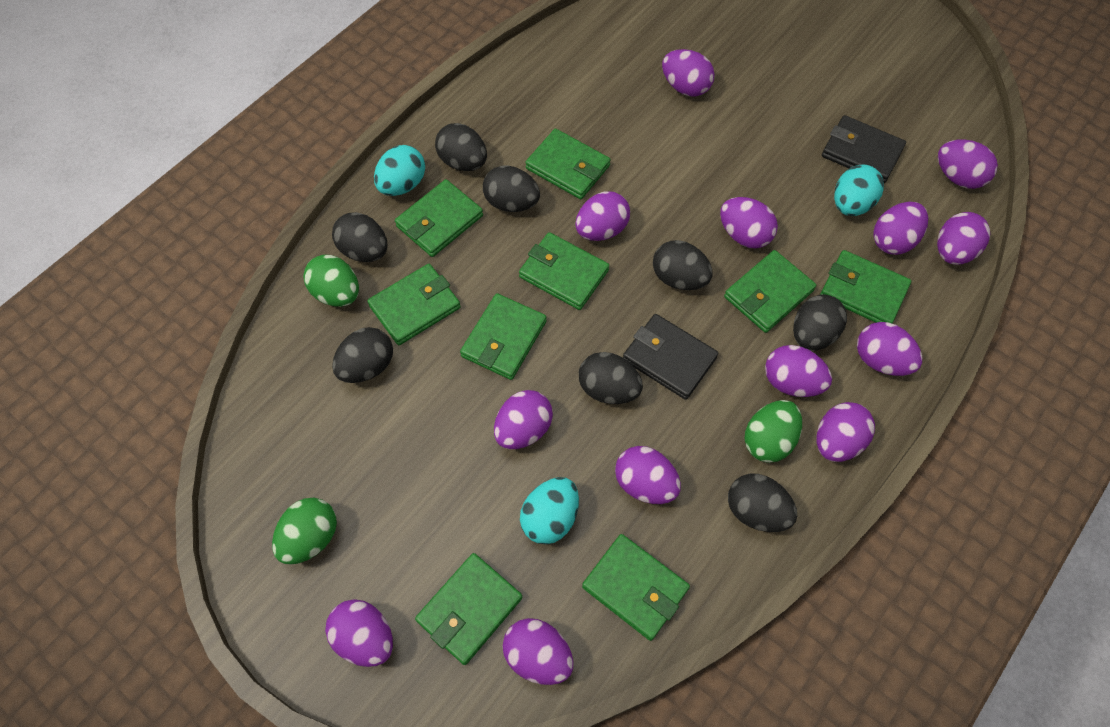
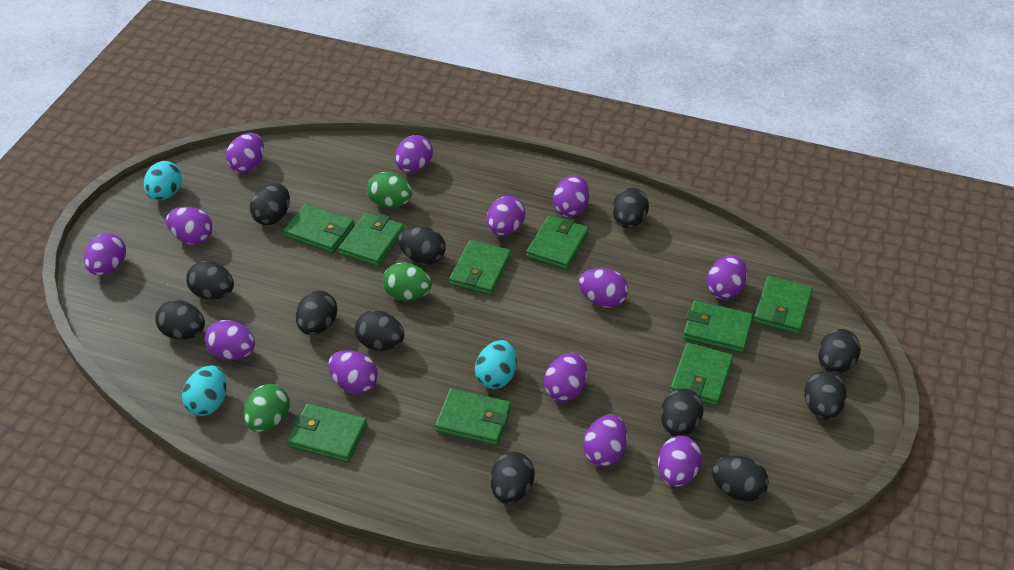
black egg: [332,212,388,262] [332,327,393,383] [435,123,487,171] [483,166,540,212] [579,352,643,404] [653,240,713,290] [728,474,797,532] [793,295,847,351] = 8 -> [155,300,205,340] [186,261,234,300] [250,184,290,225] [296,290,337,335] [355,310,404,350] [398,226,446,265] [490,452,535,504] [612,188,649,228] [661,388,703,436] [711,456,769,502] [804,371,847,420] [818,329,861,374] = 12
black wallet: [623,314,718,400] [822,115,906,183] = 2 -> none = 0

